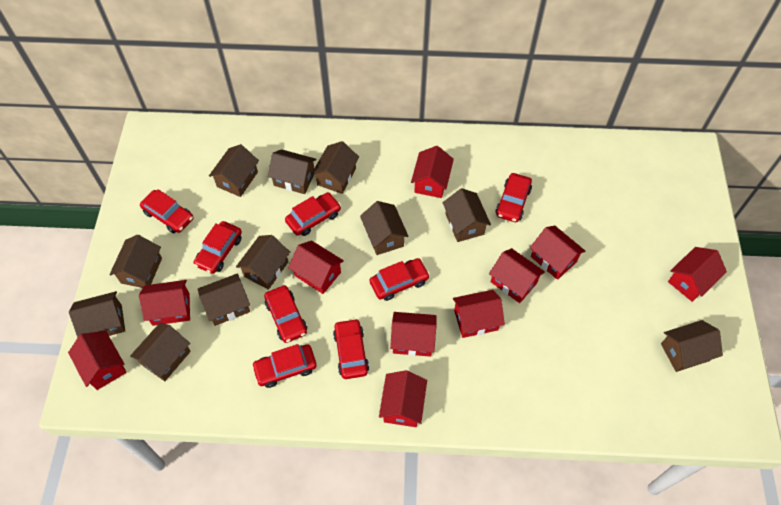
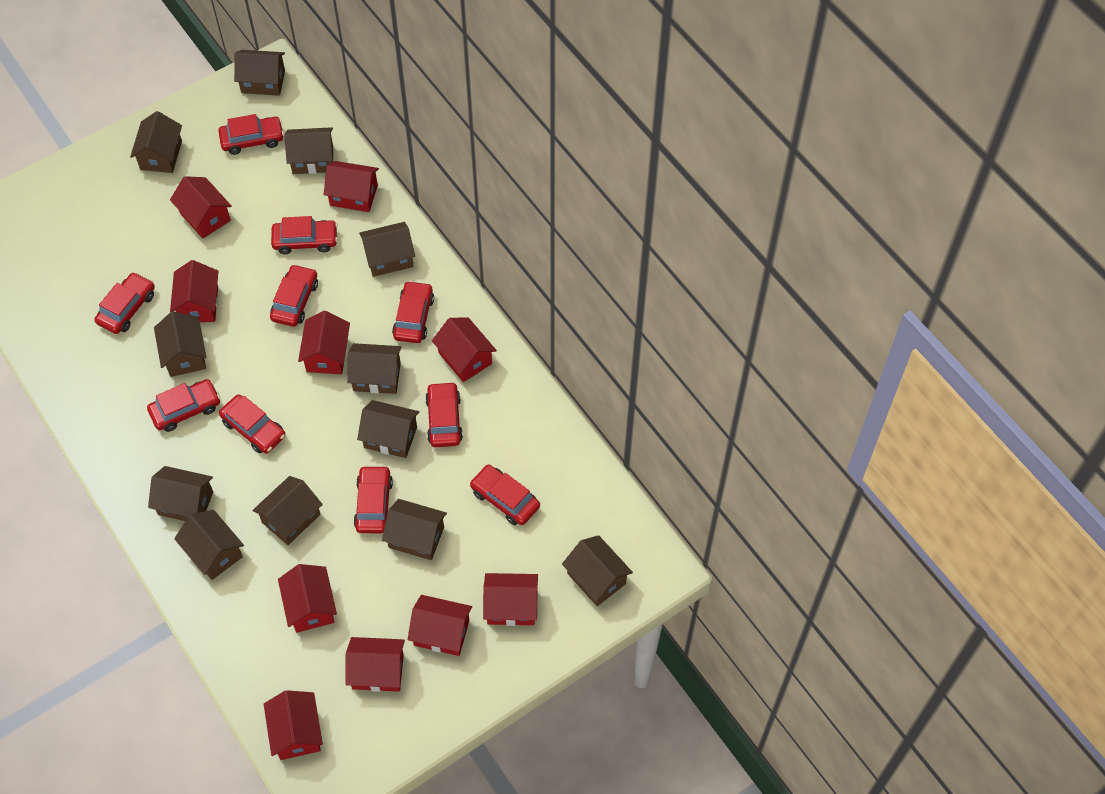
brown house: [69,291,125,337] [109,235,162,288] [130,323,191,381] [198,273,250,326] [209,144,259,197] [236,235,290,290] [268,149,316,194] [311,141,359,194] [360,201,409,255] [443,188,491,242] [661,320,723,372] = 11 -> [130,111,182,173] [148,466,213,521] [154,311,206,377] [174,510,244,580] [234,50,285,96] [252,476,323,545] [284,127,333,174] [347,343,402,394] [357,400,419,458] [359,222,415,277] [382,499,447,560] [562,535,633,606] = 12
red car: [140,189,193,233] [194,221,242,274] [252,344,317,388] [264,285,307,343] [285,192,341,236] [333,319,369,379] [370,258,430,301] [496,173,532,222] = 8 -> [94,272,155,334] [147,379,220,432] [218,114,284,155] [219,394,286,454] [270,264,318,327] [271,216,338,254] [354,465,393,533] [392,281,434,343] [425,382,463,447] [470,464,540,525] = 10

